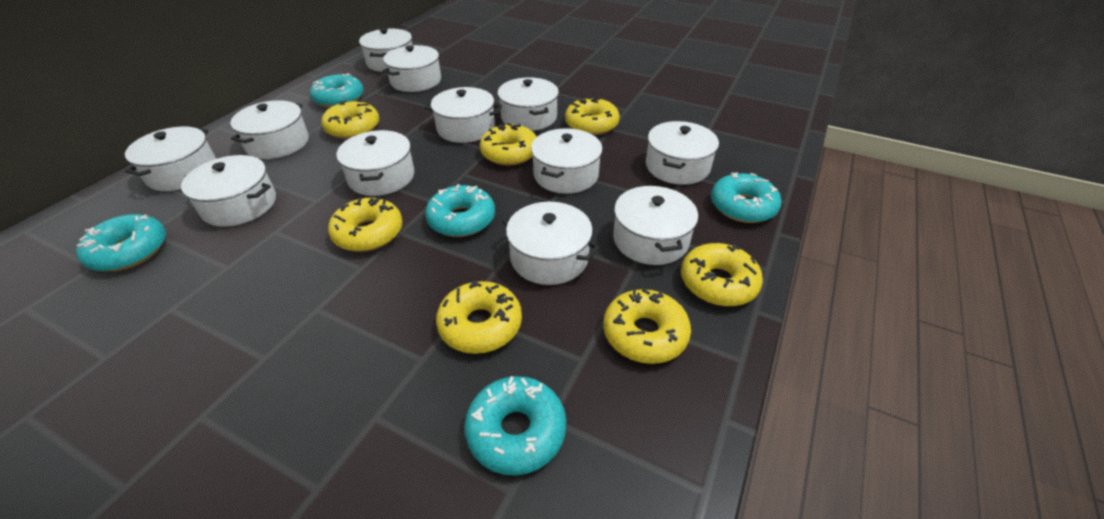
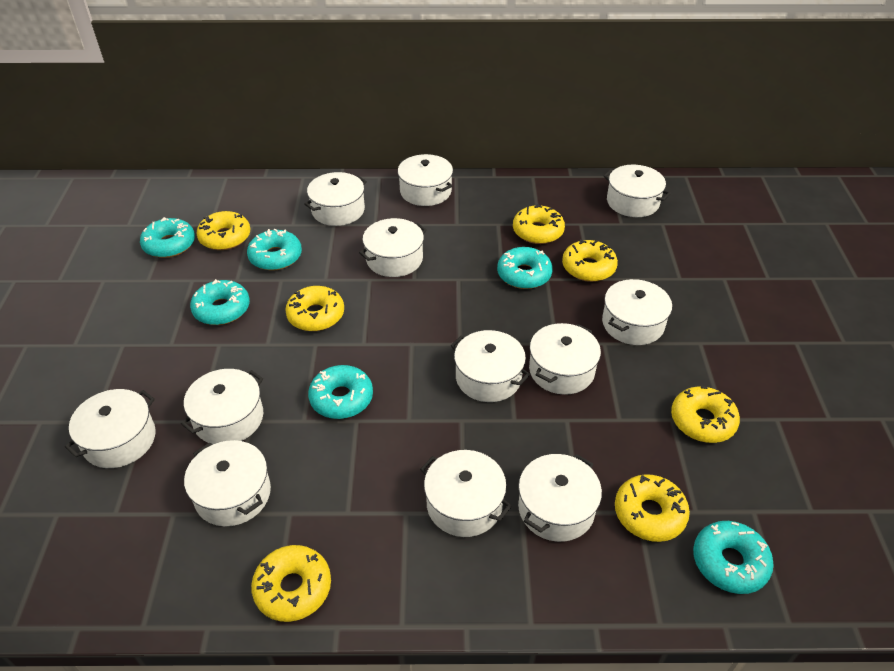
turquoise donut: [76,214,166,271] [310,73,364,108] [425,184,495,237] [464,376,566,476] [711,172,782,223] = 5 -> [140,217,195,258] [190,279,250,325] [247,229,302,271] [308,365,373,419] [497,247,553,289] [693,521,774,594] = 6

